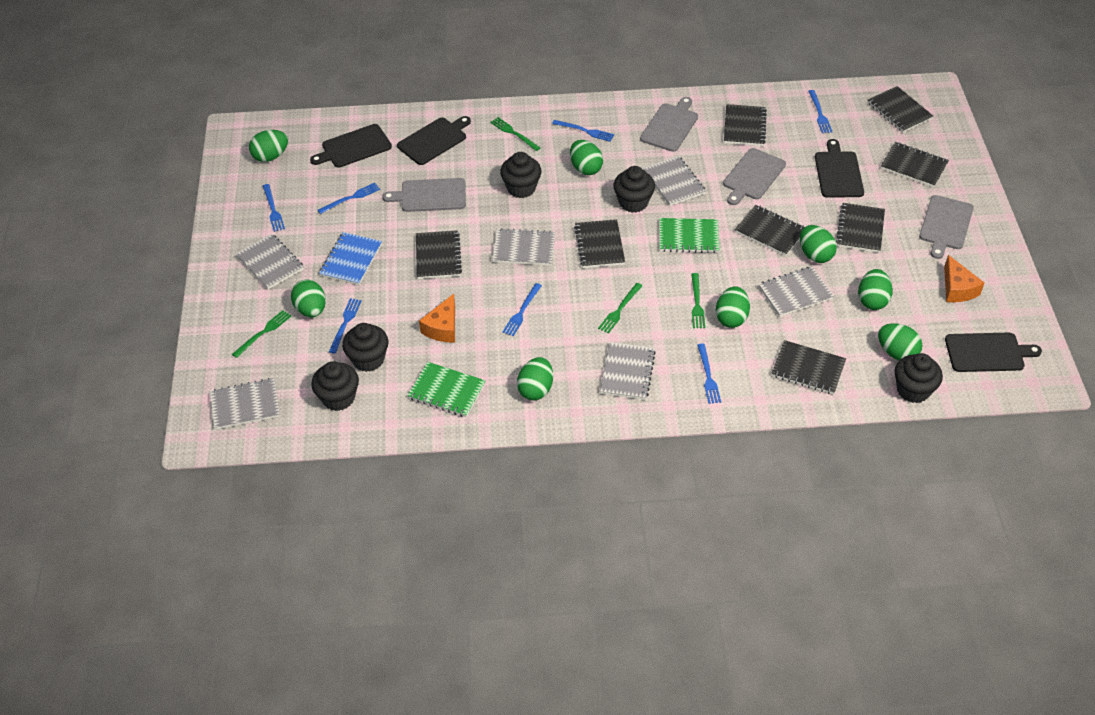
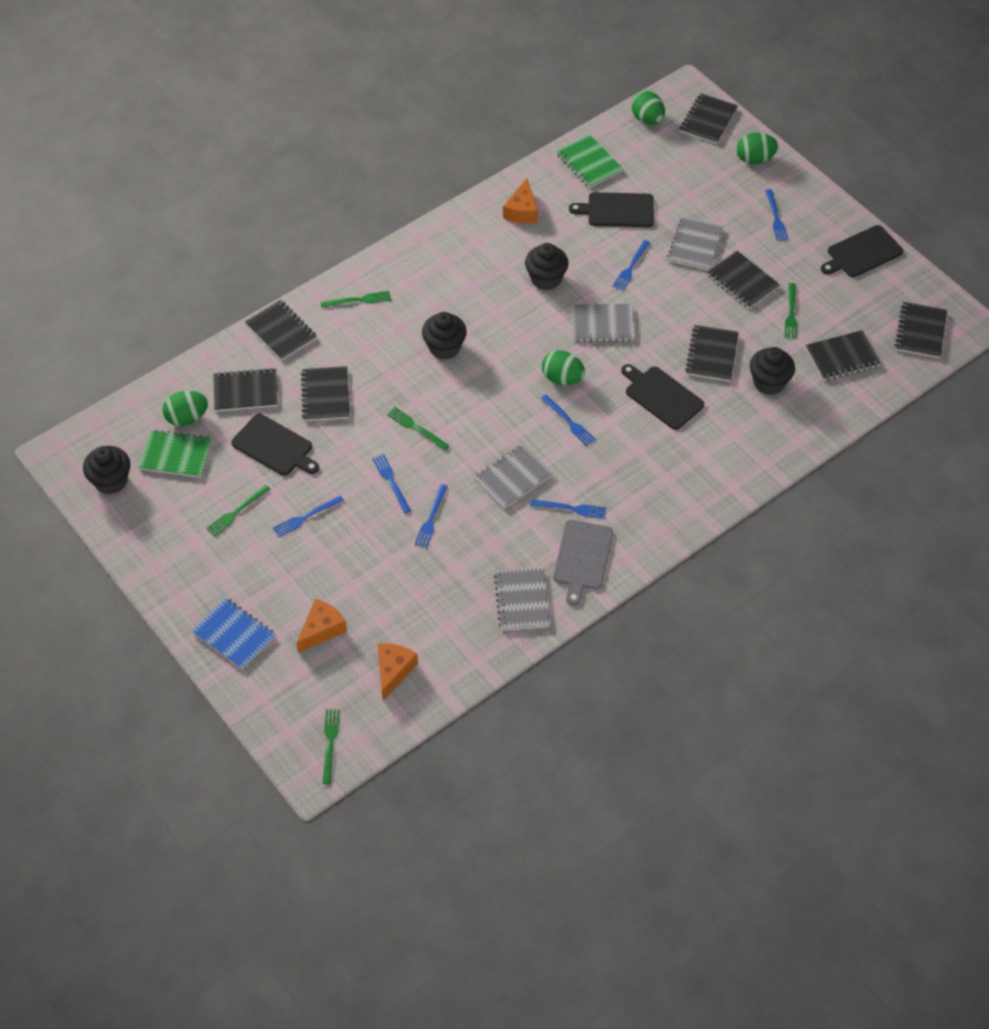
black cupcake: [311,361,359,411] [342,323,389,372] [500,152,542,198] [613,166,655,213] [894,353,943,403] = 5 -> [83,446,130,494] [422,312,467,360] [525,243,569,290] [750,347,795,395] = 4
green egg: [249,130,288,162] [291,280,326,317] [517,357,553,400] [570,140,603,175] [716,286,750,328] [800,225,837,263] [858,269,893,310] [878,323,922,361] = 8 -> [163,391,208,426] [542,350,585,385] [631,91,665,125] [737,133,778,164] = 4
green fork: [232,310,291,358] [490,117,540,151] [598,283,642,334] [691,273,705,328] = 4 -> [206,485,271,536] [320,291,391,308] [322,709,340,784] [387,407,449,450] [785,283,797,339] = 5
grey cutting board: [382,178,466,212] [640,97,698,152] [723,148,786,205] [919,195,974,259] = 4 -> [553,520,613,606] = 1
grey notebook: [210,378,280,430] [235,234,304,289] [492,228,555,266] [600,342,655,400] [643,156,706,206] [759,266,834,317] = 6 -> [474,444,553,509] [494,567,550,631] [572,304,635,342] [668,216,724,271] = 4
orange cheese: [419,294,455,342] [944,255,985,302] = 2 -> [297,598,347,653] [378,643,418,701] [503,178,538,223] = 3

